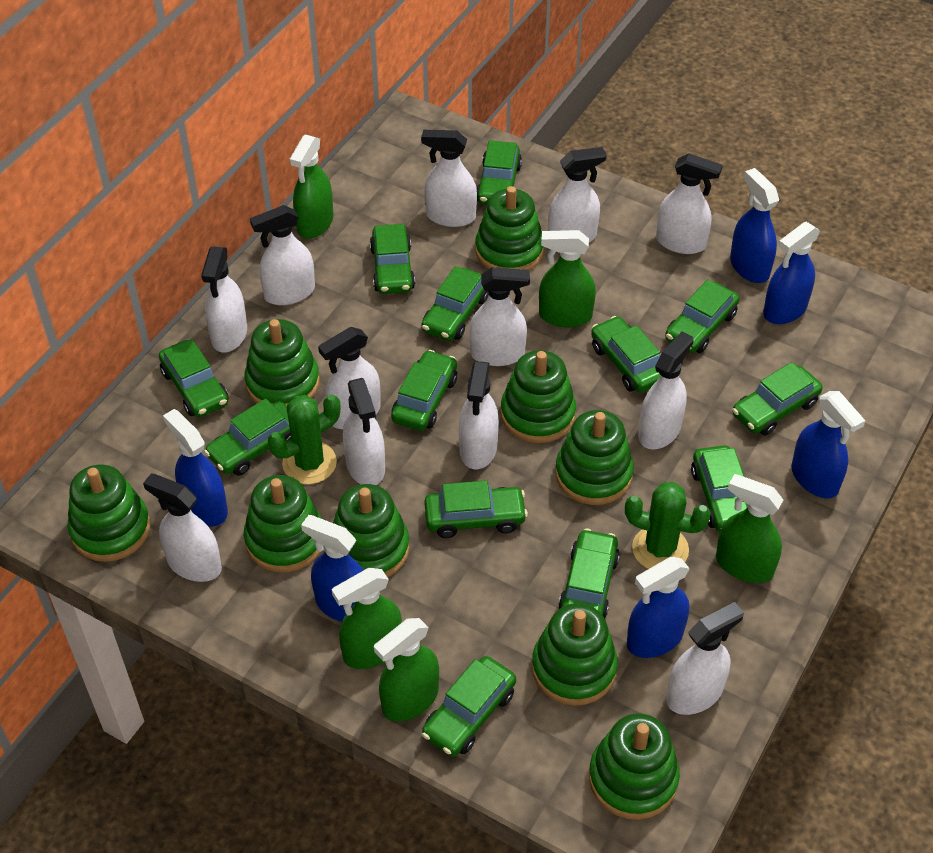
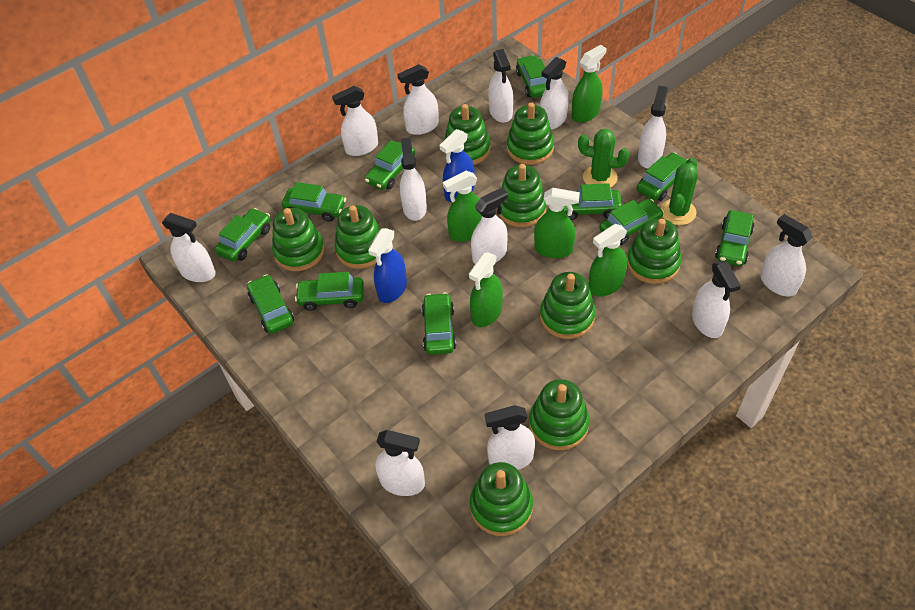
blue spray bottle: [163,409,228,526] [301,515,364,622] [627,557,690,658] [730,168,779,283] [763,222,820,324] [791,391,865,498] = 6 -> [368,228,407,303] [440,129,475,202] = 2
green car: [159,339,228,417] [204,398,291,476] [370,224,415,294] [391,350,457,431] [422,266,489,341] [422,656,516,756] [424,480,528,538] [476,140,522,205] [558,528,620,618] [591,316,660,393] [665,279,740,353] [691,445,748,532] [732,362,822,436] = 13 -> [215,208,271,262] [247,274,294,334] [282,182,346,222] [295,272,364,311] [365,140,415,190] [422,292,456,355] [516,55,547,98] [564,183,622,220] [599,199,664,245] [637,153,688,201] [715,210,755,266] = 11

